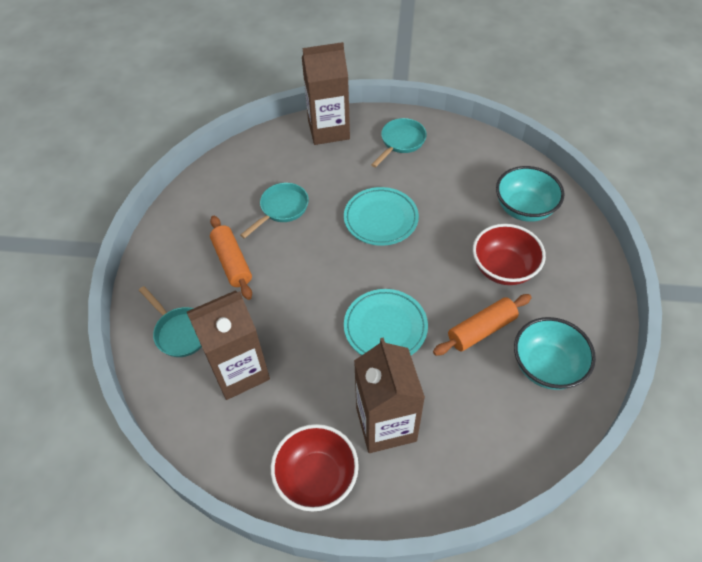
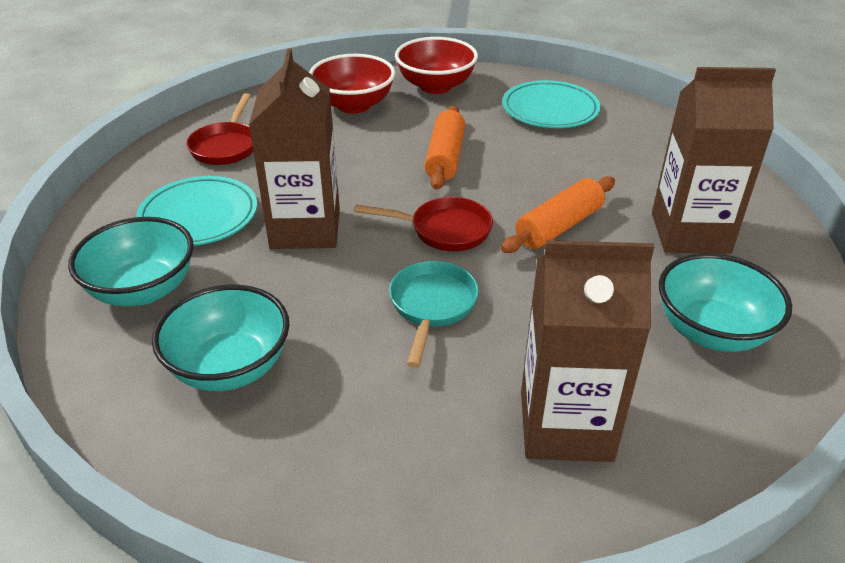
red pan: none = 0 -> [186,93,253,165] [354,197,493,251] = 2
turquoise bowl: [496,166,564,222] [514,317,596,390] = 2 -> [68,217,194,306] [152,285,289,391] [659,253,792,352] = 3
turquoise pan: [139,286,202,357] [240,183,309,239] [371,118,427,168] = 3 -> [389,261,479,368] = 1

